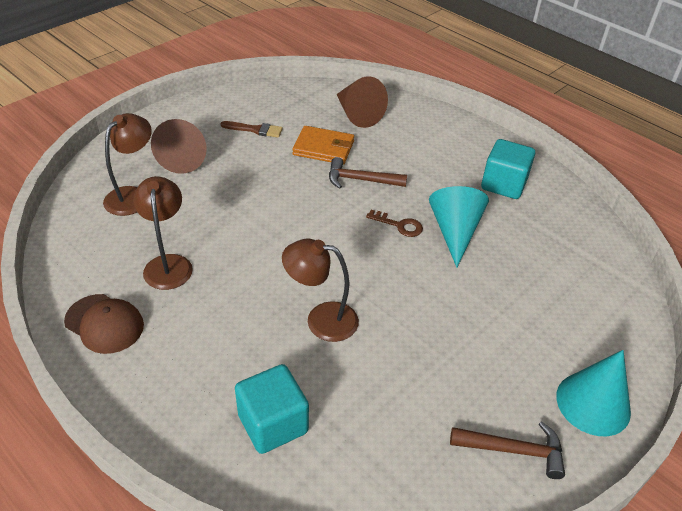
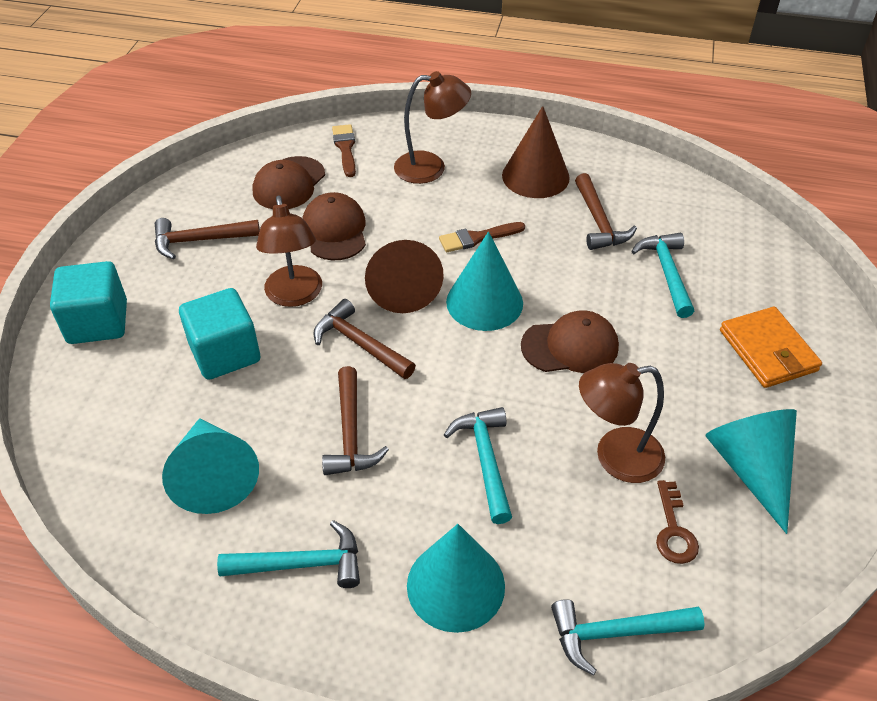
brown brush: [220,121,283,138] = 1 -> [332,124,356,177] [439,222,525,252] = 2
brown cap: [64,294,144,354] = 1 -> [253,156,325,209] [303,192,366,260] [521,310,619,373] = 3
brown hammer: [329,157,407,189] [450,421,565,479] = 2 -> [155,218,260,259] [313,299,416,379] [322,366,389,475] [575,173,637,250] = 4
turquoise cone: [429,186,489,268] [556,350,631,436] = 2 -> [162,418,259,514] [407,524,505,633] [446,231,523,331] [705,409,797,534] = 4
turquoise hammer: none = 0 -> [217,520,360,588] [444,407,512,524] [551,599,704,675] [631,233,694,318] = 4

